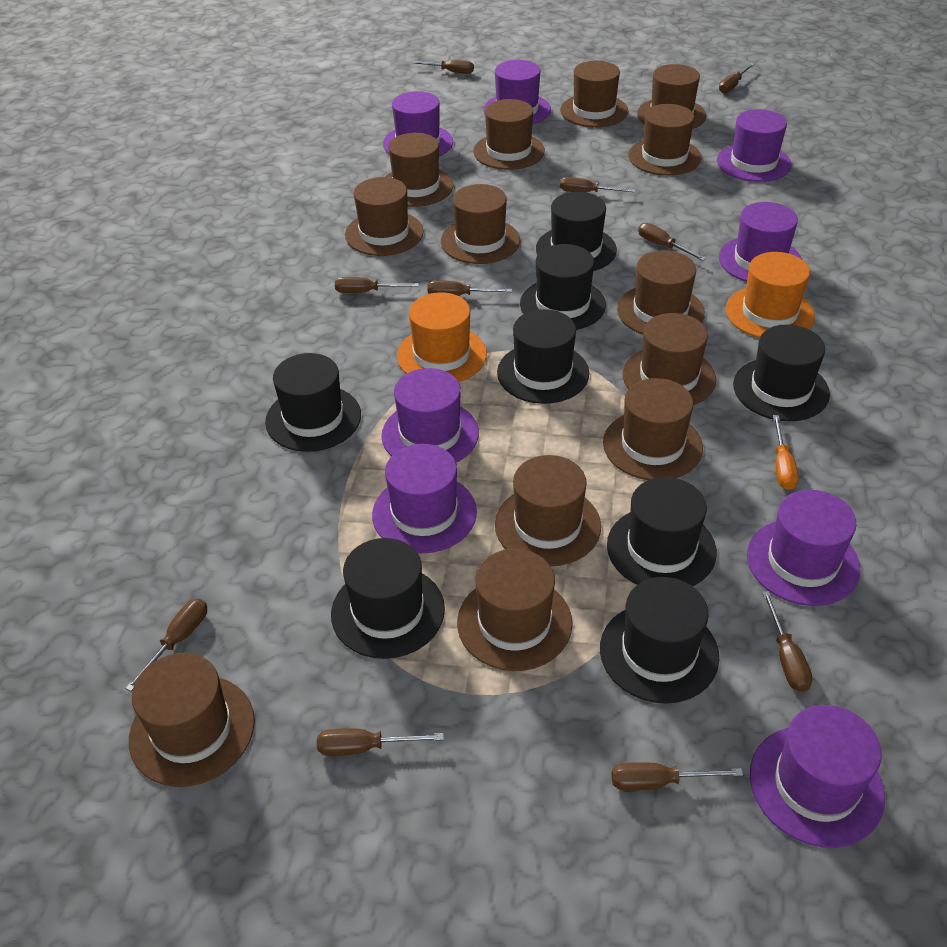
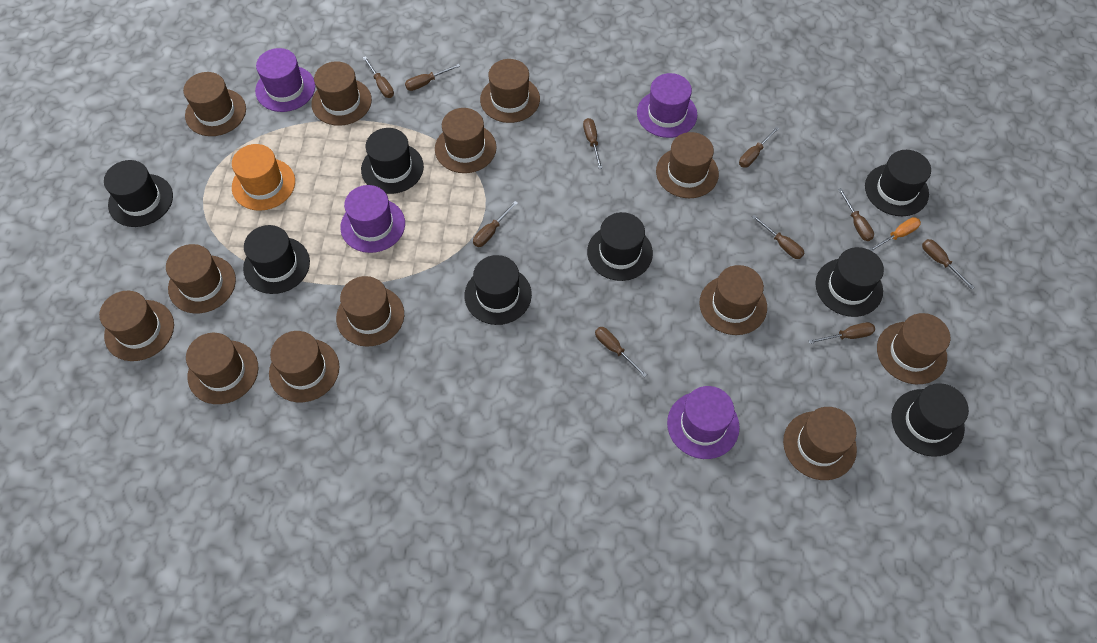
orange hat: [397,292,487,382] [726,252,815,338] = 2 -> [232,144,295,211] = 1
purple hat: [372,444,477,553] [381,368,479,463] [383,91,453,156] [483,60,551,125] [717,109,792,182] [719,202,802,282] [747,490,861,606] [750,705,885,848] = 8 -> [255,48,315,112] [340,185,405,253] [637,73,697,138] [667,386,740,459] = 4

